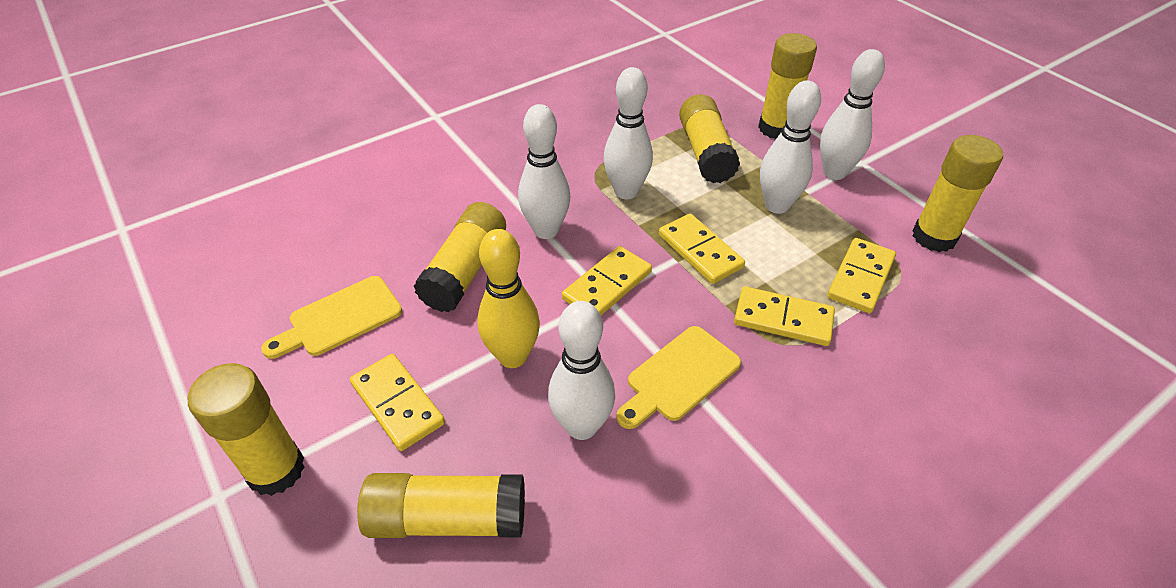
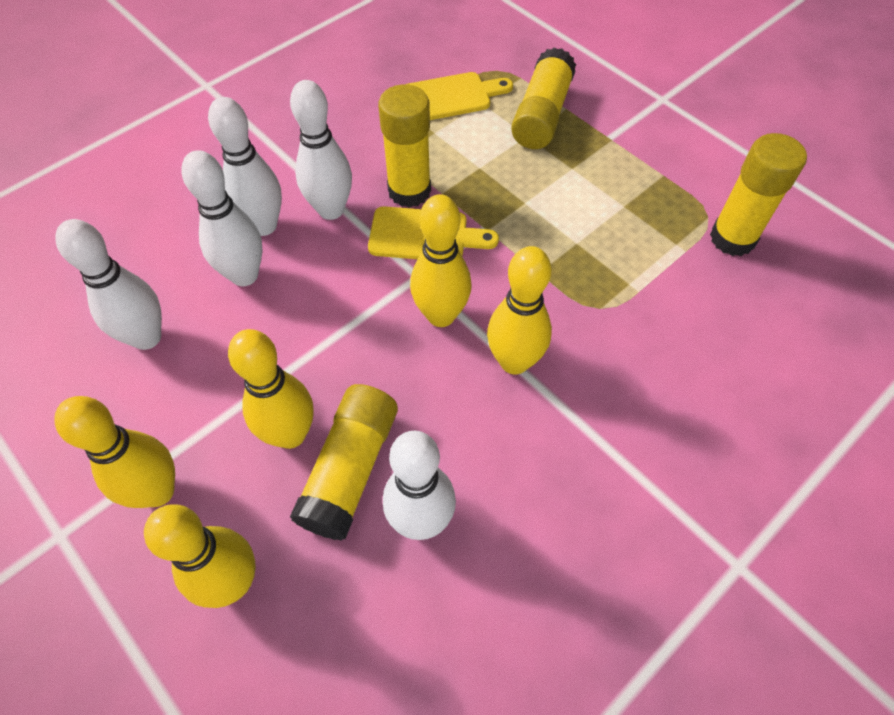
yellow bowling pin: [477,229,540,368] = 1 -> [54,396,175,508] [144,504,256,608] [228,329,313,449] [410,194,472,327] [487,246,552,375] = 5
yellow domino: [350,354,445,451] [562,246,652,315] [659,214,745,284] [734,286,835,346] [827,238,896,313] = 5 -> none = 0
yellow glue stick: [188,363,305,496] [357,473,525,538] [414,202,506,312] [679,94,740,183] [758,33,817,139] [912,135,1003,252] = 6 -> [290,384,398,541] [378,84,431,207] [511,47,576,149] [710,133,807,256] = 4

